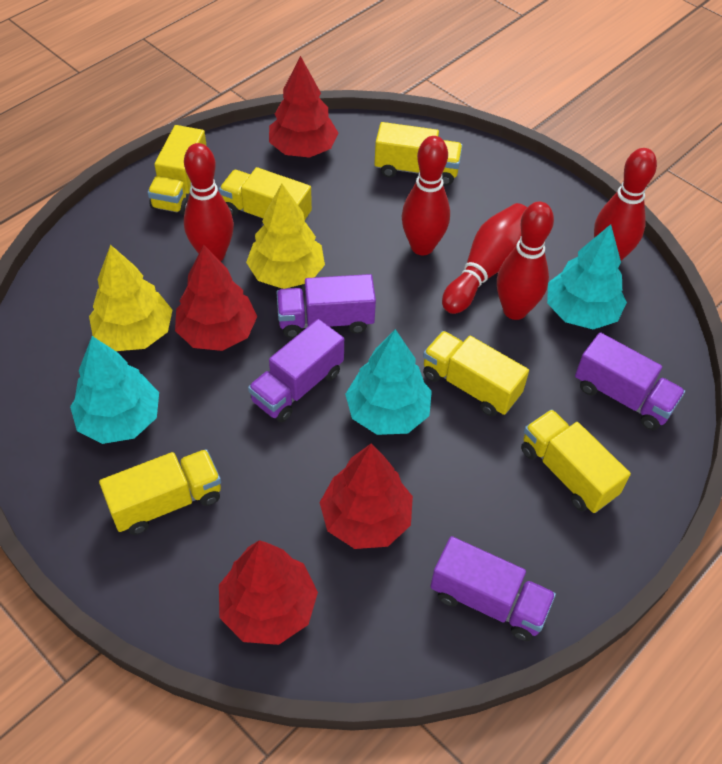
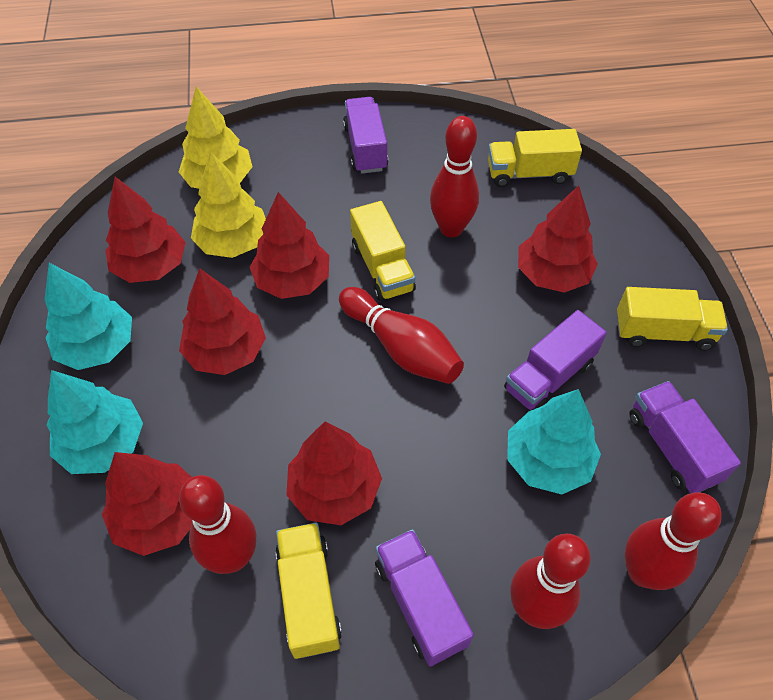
red tree: [175,245,257,351] [219,540,318,645] [269,56,338,158] [320,443,413,549] = 4 -> [102,452,192,556] [105,177,186,283] [179,268,266,375] [250,192,329,299] [286,422,382,525] [518,185,598,293] = 6
yellow truck: [99,449,221,535] [148,125,207,215] [219,167,312,222] [374,122,463,186] [423,331,529,416] [521,409,631,513] = 6 -> [275,523,342,659] [350,201,416,301] [488,129,582,187] [617,287,728,351] = 4

